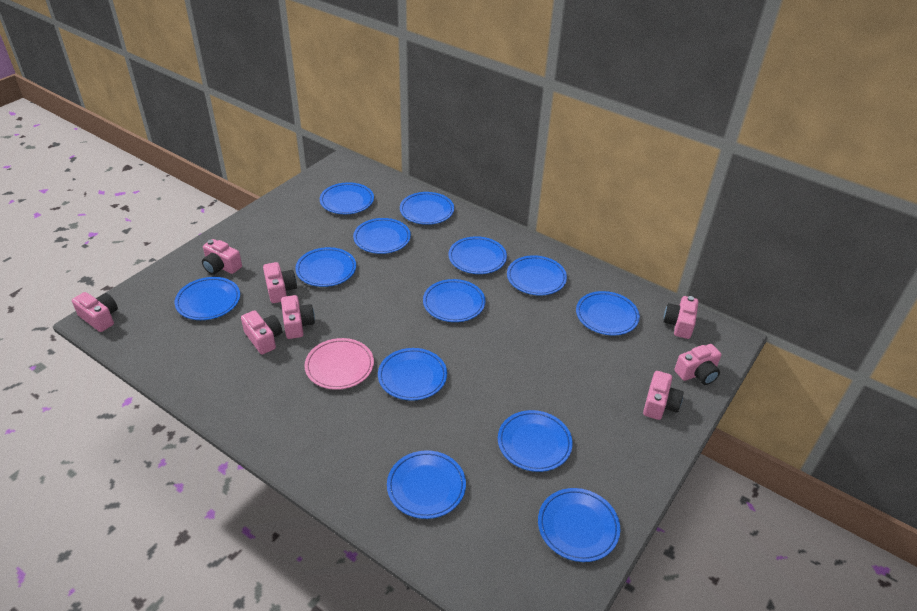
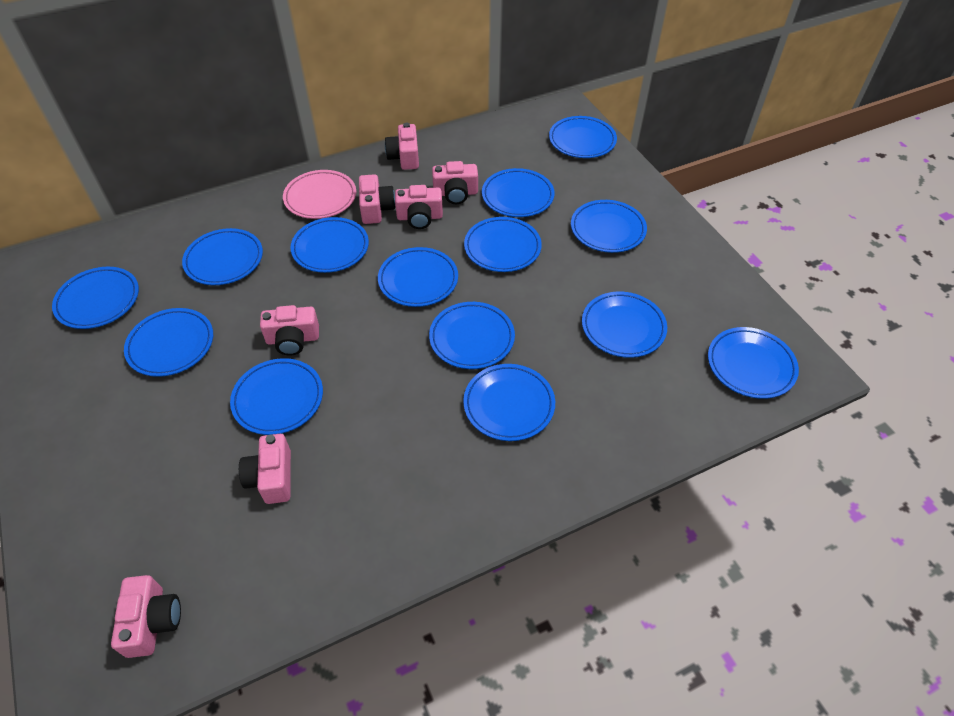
blue plate: [175,277,240,320] [295,247,356,287] [320,182,374,214] [353,218,411,254] [378,348,447,401] [387,450,466,519] [400,192,454,225] [423,279,486,322] [449,236,507,274] [498,410,573,472] [507,255,567,295] [538,488,620,562] [576,291,640,335] = 13 -> [52,267,139,329] [124,308,213,377] [182,228,263,285] [230,358,323,435] [290,217,369,273] [378,247,458,307] [429,302,515,369] [463,364,555,441] [464,217,542,272] [482,168,555,217] [549,116,617,158] [571,200,647,253] [582,292,667,358] [708,327,799,399] = 14
pink camera: [72,292,118,332] [202,239,242,275] [241,310,282,354] [263,262,297,303] [281,295,315,339] [643,371,683,420] [663,296,698,339] [674,344,722,385] = 8 -> [111,575,181,658] [239,434,291,504] [260,305,319,356] [359,174,395,224] [385,122,419,170] [395,185,443,229] [432,161,478,204] = 7

